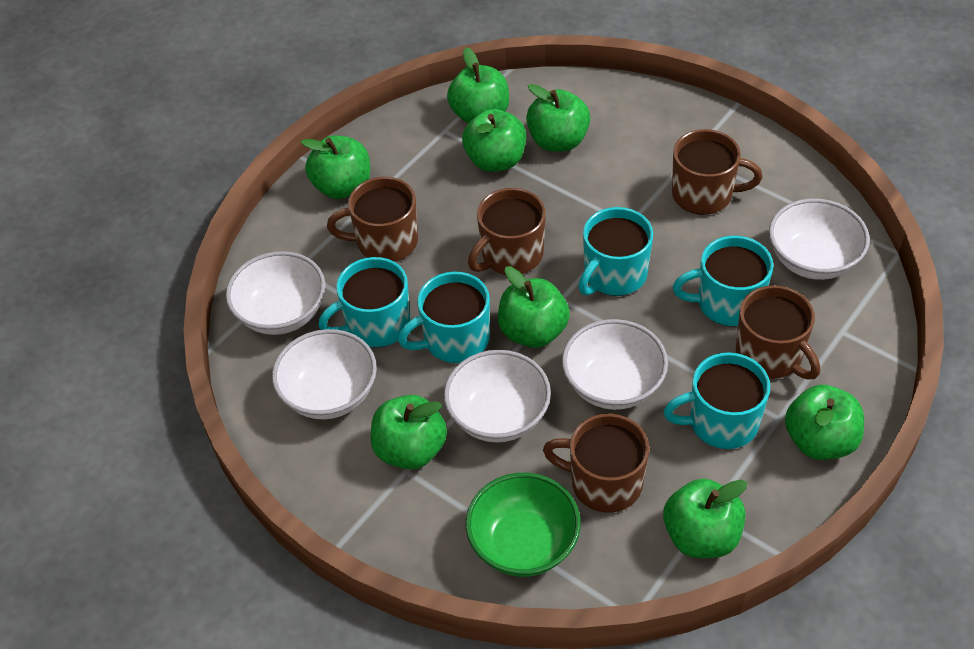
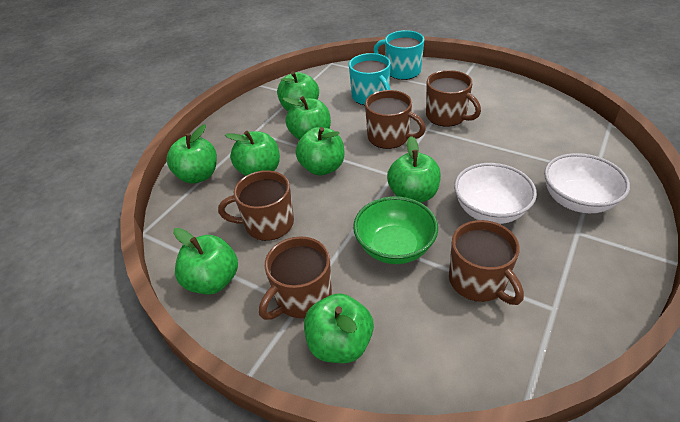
turquoise mug: [318,257,411,347] [398,272,490,363] [578,207,653,296] [663,352,770,449] [673,236,773,326] = 5 -> [349,53,391,105] [373,30,424,80] = 2
white bowl: [226,251,325,335] [272,329,377,419] [444,350,551,443] [562,319,668,410] [769,199,870,280] = 5 -> [454,163,537,224] [544,153,630,213] = 2

